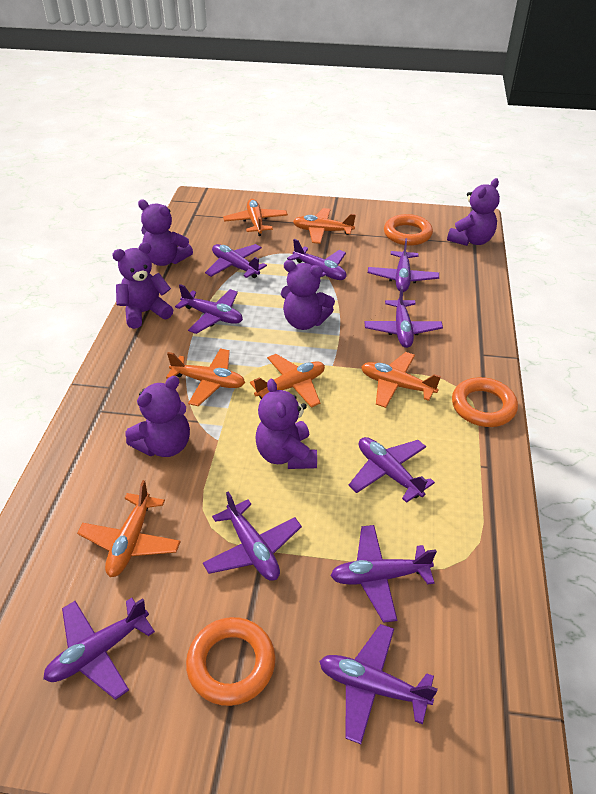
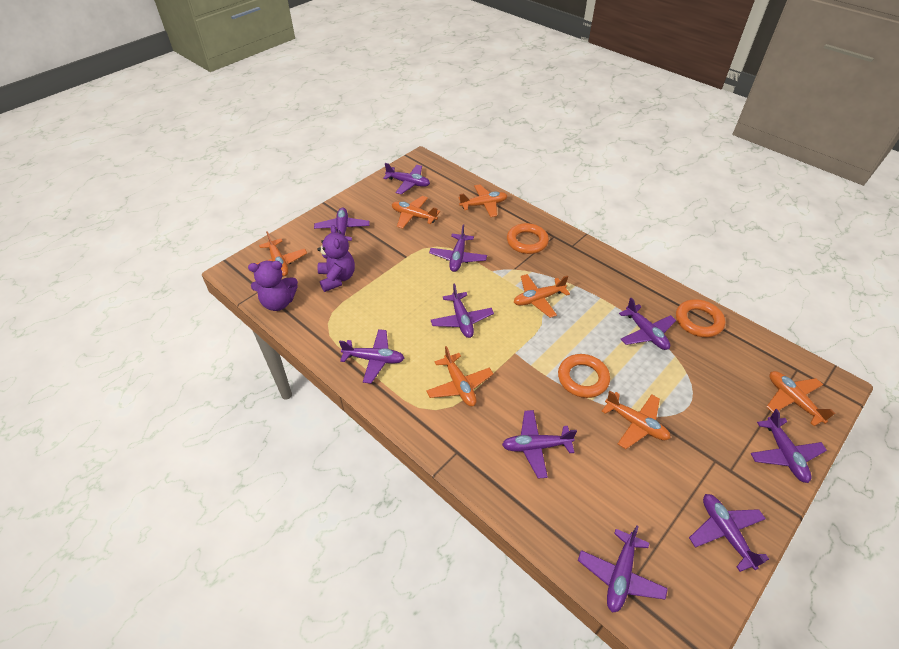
orange plane: [77,480,181,577] [166,348,245,406] [223,199,288,236] [250,354,325,408] [293,208,356,244] [361,352,441,408] = 6 -> [256,231,307,277] [392,196,440,229] [426,346,493,406] [458,184,507,217] [514,274,570,318] [602,391,671,449] [766,371,835,426] = 7
purple teddy bear: [112,242,173,329] [125,376,190,457] [138,199,193,266] [255,379,317,469] [281,260,335,330] [447,178,500,246] = 6 -> [248,261,298,311] [317,225,355,292] = 2

